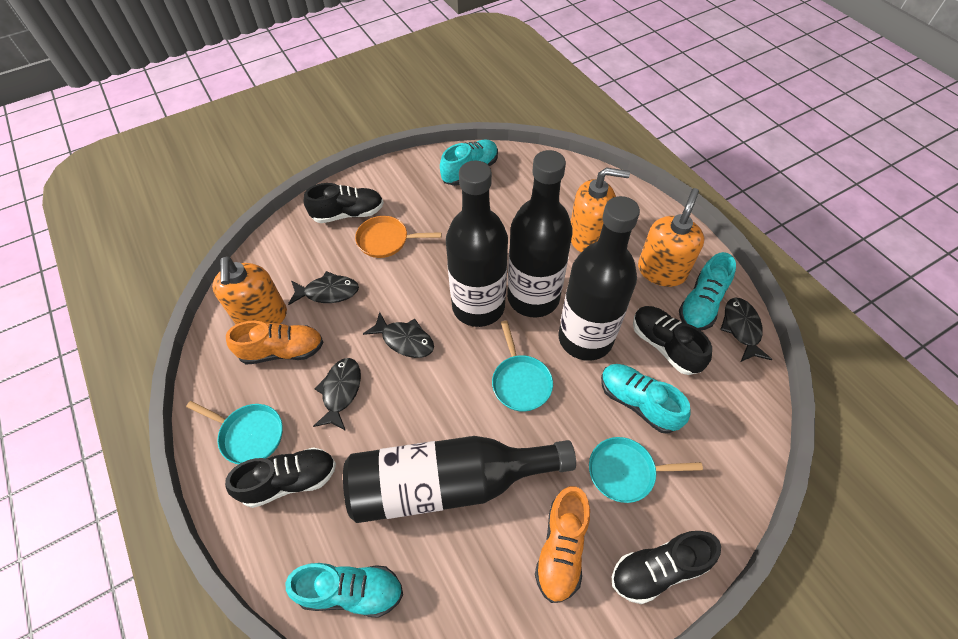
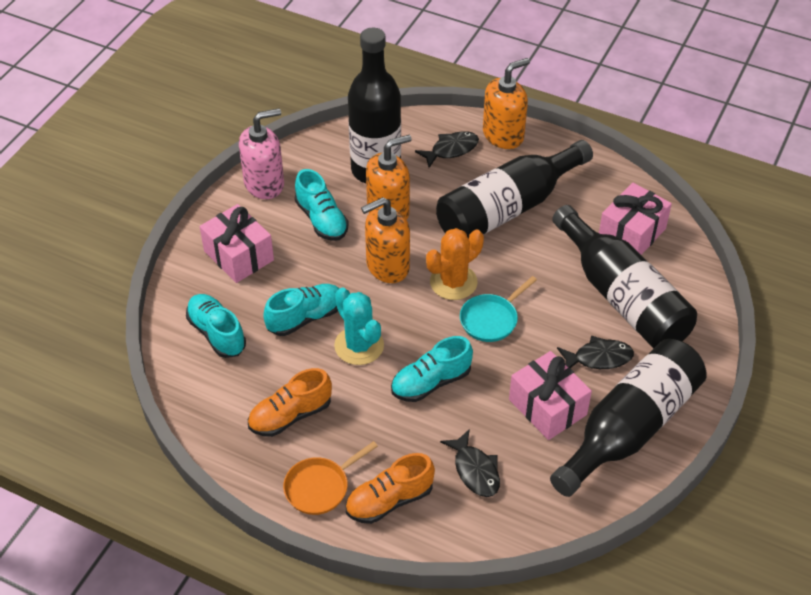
black fish: [288,271,359,305] [313,358,361,431] [363,312,434,358] [720,298,772,362] = 4 -> [415,131,479,168] [440,429,500,497] [557,336,634,369] = 3
black shoe: [225,447,336,508] [304,183,384,223] [612,531,721,604] [633,306,712,375] = 4 -> none = 0
orange cactus: none = 0 -> [426,228,484,300] = 1
pink gift: none = 0 -> [200,204,274,283] [509,351,592,440] [599,183,672,255] = 3
pink soap dispenser: none = 0 -> [239,108,284,199] = 1
turquoise cactus: none = 0 -> [334,287,384,365] = 1
turquoise pan: [186,401,283,464] [492,320,553,412] [589,437,703,503] = 3 -> [460,276,537,342] = 1

